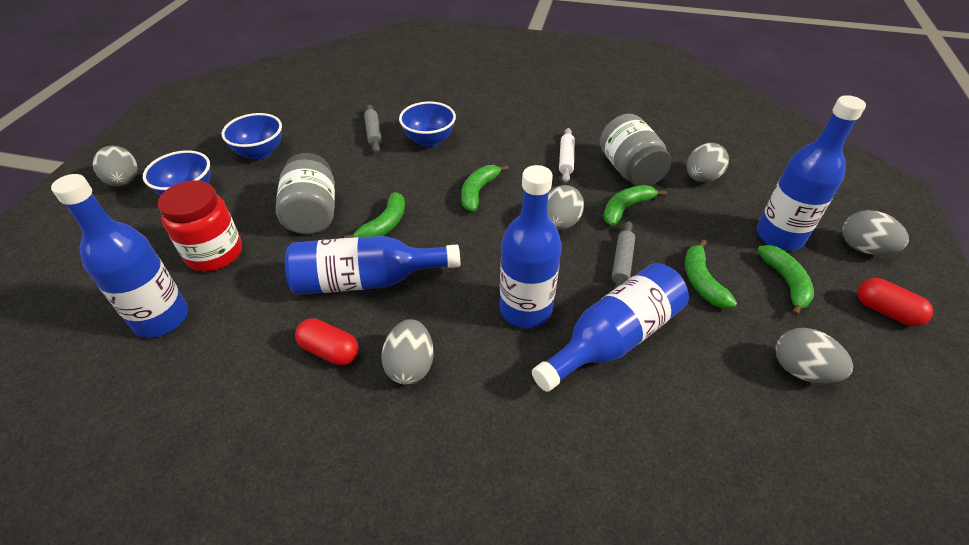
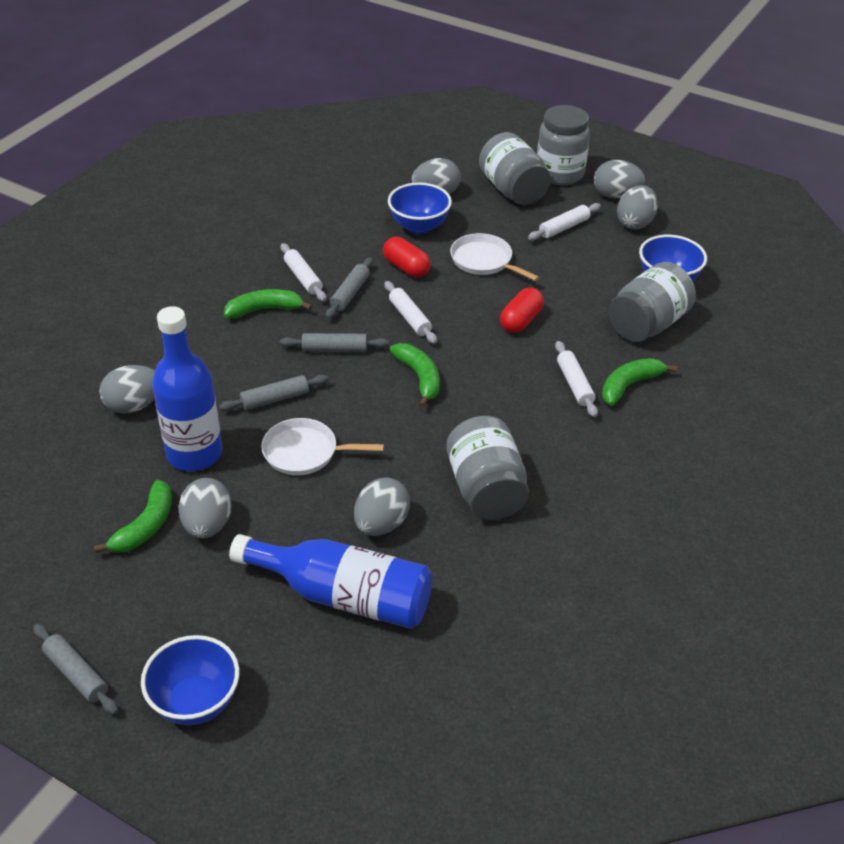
blue bottle: [51,174,188,338] [285,236,460,295] [500,165,562,328] [532,263,689,392] [757,95,866,250] = 5 -> [152,306,222,471] [229,534,433,629] = 2
green banana: [344,192,405,238] [461,165,509,212] [603,185,667,226] [685,239,737,309] [757,245,814,316] = 5 -> [94,480,172,553] [224,289,312,318] [390,343,440,408] [602,358,677,406] = 4
grey jar: [276,153,335,234] [600,114,671,186] = 2 -> [447,416,529,520] [479,132,551,205] [537,105,590,185] [609,262,696,342] = 4
grey rolling pin: [364,105,382,153] [612,221,635,289] = 2 -> [33,624,118,715] [219,375,329,411] [280,333,389,352] [326,257,373,319] = 4
red jar: [158,180,242,272] = 1 -> none = 0
white pan: none = 0 -> [261,418,384,475] [450,233,539,281] = 2
white rolling pin: [559,128,575,182] = 1 -> [281,243,326,301] [385,281,437,344] [528,203,601,240] [555,341,598,417] = 4

